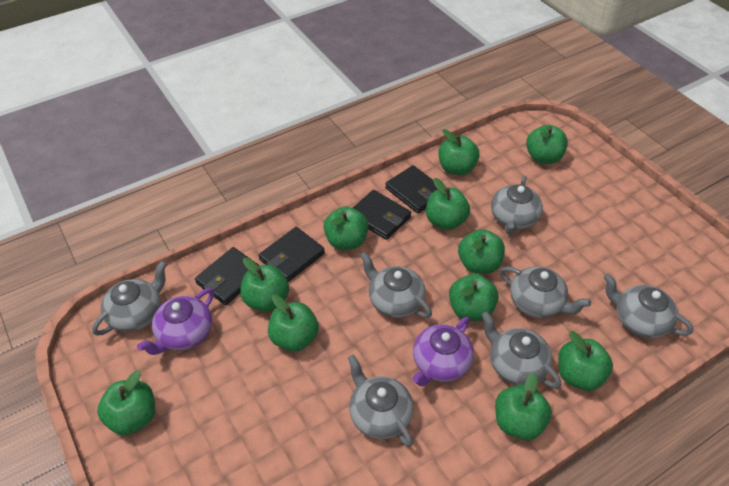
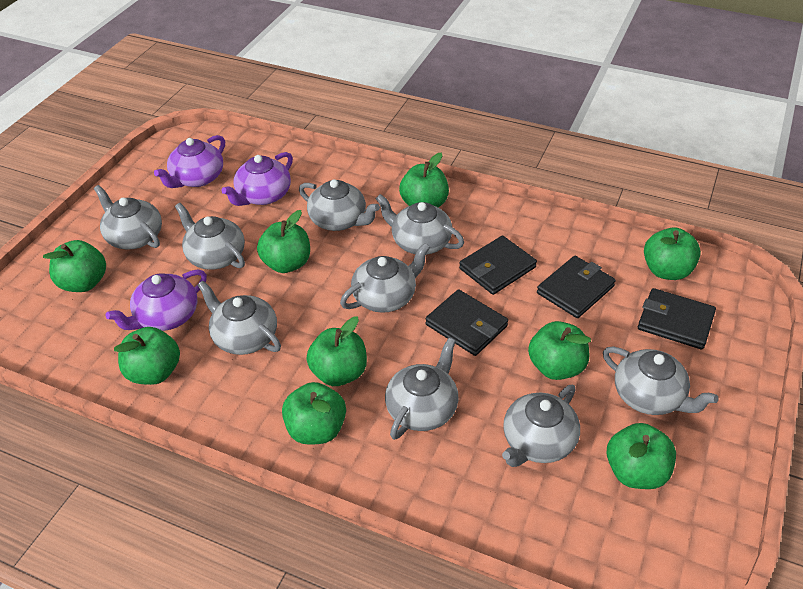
green apple: [97,370,155,435] [240,257,289,312] [268,295,319,352] [323,206,369,250] [426,178,470,230] [438,129,479,175] [449,274,498,321] [458,229,505,274] [495,372,552,440] [526,125,568,164] [558,331,613,391] = 11 -> [43,240,106,292] [114,327,180,385] [257,210,310,273] [282,382,346,445] [306,317,367,386] [399,153,449,207] [528,321,591,380] [607,423,676,489] [644,228,701,280] = 9
grey teapot: [92,261,167,336] [348,355,414,447] [360,252,432,318] [481,311,561,388] [491,176,543,235] [500,266,591,318] [604,274,693,338] = 7 -> [94,185,162,249] [175,203,245,270] [197,281,281,355] [299,179,380,231] [340,243,430,313] [376,194,464,255] [385,338,459,440] [502,385,580,467] [603,347,719,415] = 9
purple teapot: [137,288,214,355] [412,317,474,386] = 2 -> [106,269,207,331] [154,135,225,188] [222,152,293,206] = 3

